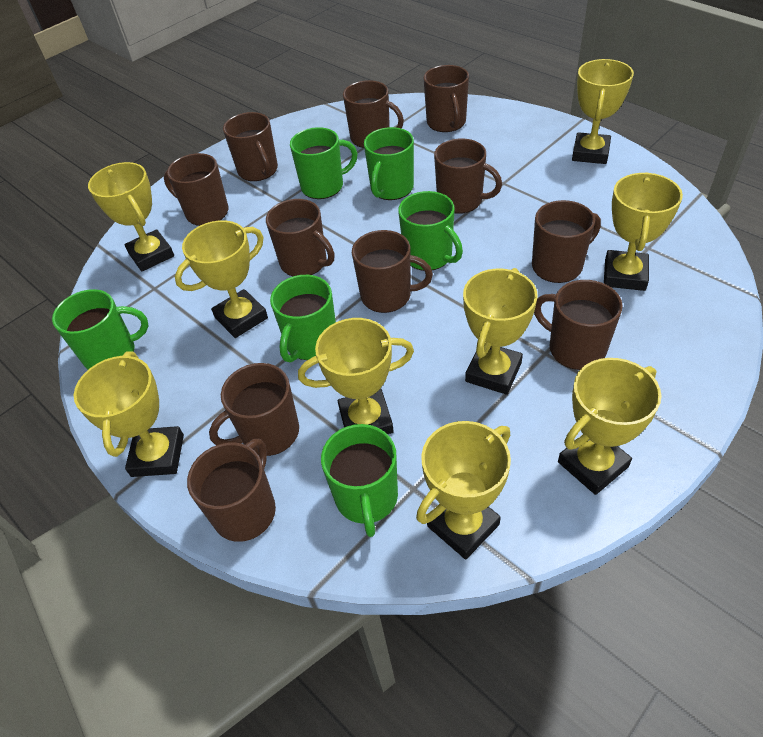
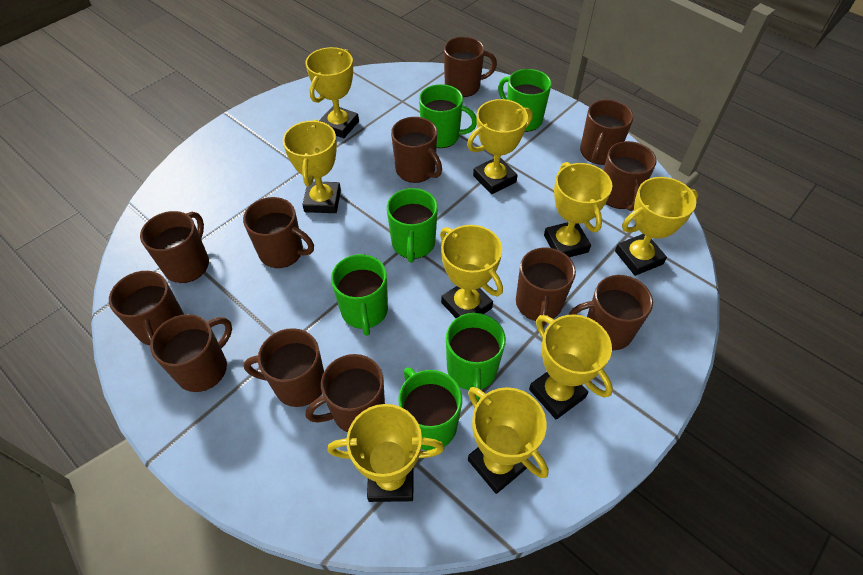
brown mug: [164,153,228,226] [187,439,276,542] [209,363,299,456] [223,112,278,181] [266,199,335,276] [343,80,404,148] [352,230,433,313] [423,65,469,132] [434,138,502,214] [532,200,601,283] [534,280,623,370] = 11 -> [109,271,184,345] [140,211,209,283] [150,314,232,392] [243,197,314,268] [244,328,324,407] [305,354,385,432] [391,117,442,183] [444,37,497,97] [516,247,576,327] [569,275,653,350] [580,100,634,165] [603,141,657,211] = 12

